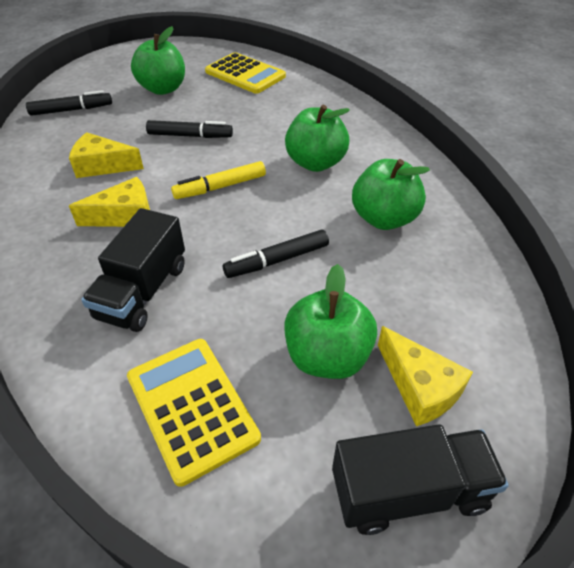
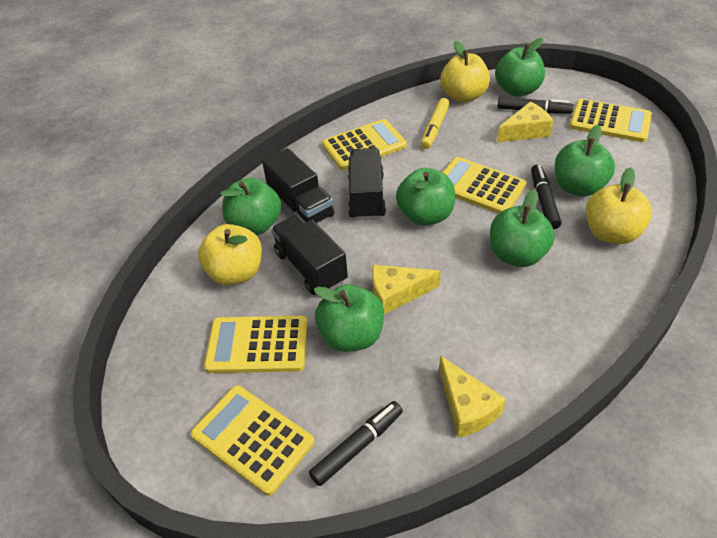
black truck: [81,208,185,332] [332,424,509,535] = 2 -> [262,148,335,223] [271,215,348,295] [348,148,386,220] = 3
green apple: [131,26,185,95] [284,264,377,379] [285,105,350,172] [352,159,430,230] = 4 -> [221,178,282,235] [314,284,384,352] [396,168,455,226] [490,189,555,267] [495,38,545,97] [555,125,615,196] = 6
yellow apple: none = 0 -> [198,224,262,285] [441,40,490,103] [586,167,652,244] = 3
yellow calculator: [127,339,261,487] [205,52,286,94] = 2 -> [190,385,315,496] [204,316,308,373] [322,119,407,170] [443,157,527,214] [570,99,652,142] = 5

